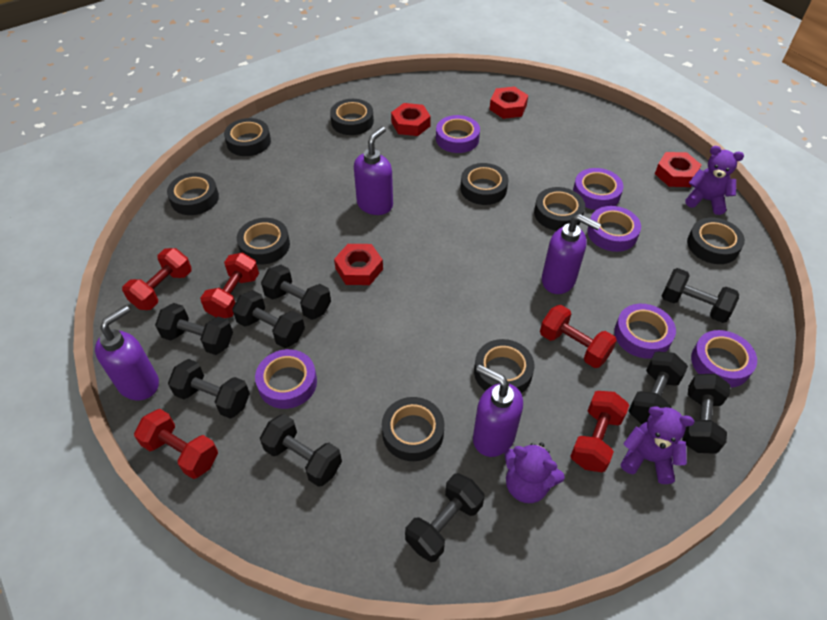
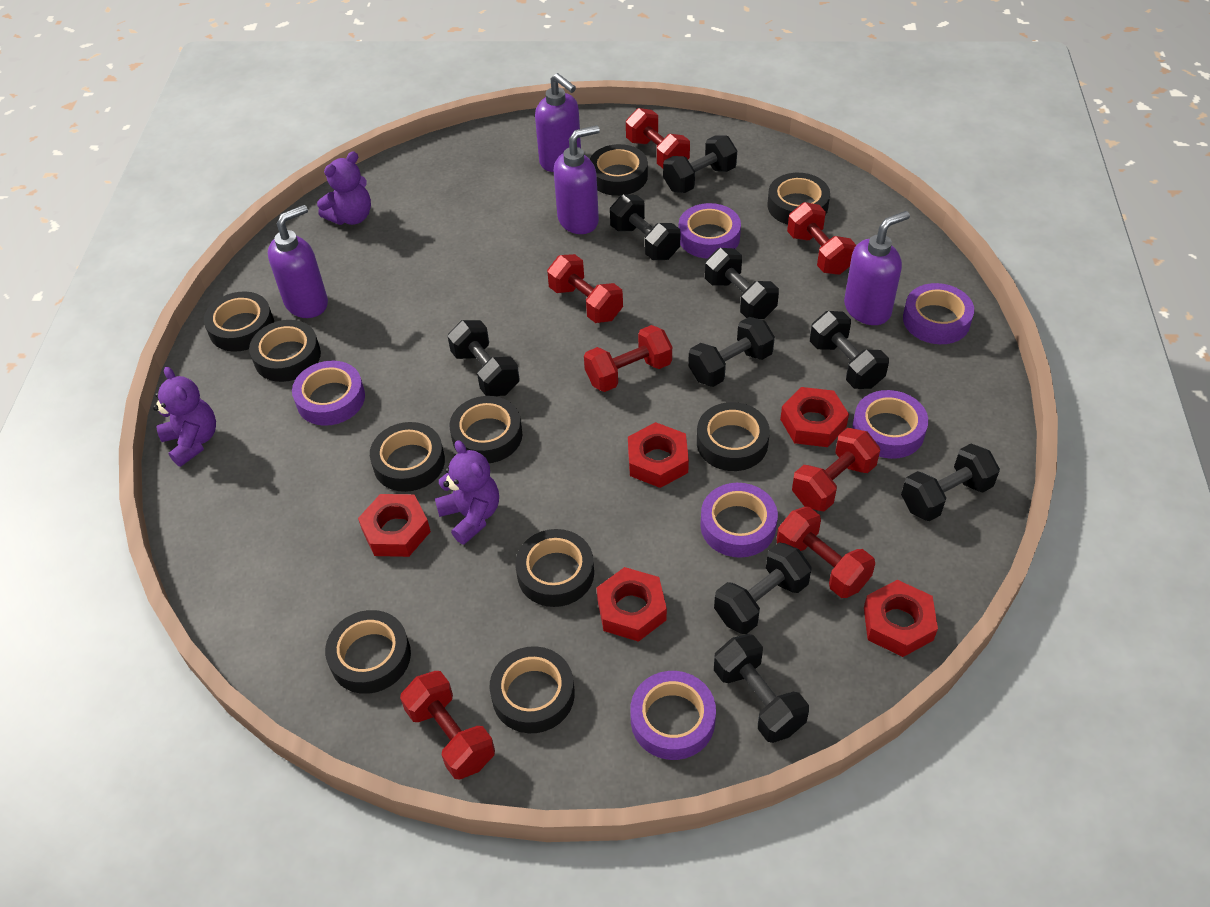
black tape: [167,172,219,215] [224,118,271,156] [237,218,290,264] [330,99,374,135] [382,397,444,461] [460,163,508,205] [474,339,534,393] [534,187,585,231] [687,218,745,264] = 9 -> [204,291,274,352] [249,320,321,382] [325,610,411,694] [370,422,445,492] [449,396,522,463] [490,646,575,733] [515,529,594,607] [590,144,648,196] [697,402,770,471] [767,173,830,225] = 10
red dumbbell: [122,248,192,310] [134,409,218,479] [200,252,259,318] [540,305,617,368] [570,391,629,472] = 5 -> [400,671,495,780] [547,254,623,323] [584,325,672,392] [626,108,690,168] [776,507,875,598] [787,202,856,275] [792,428,880,511] = 7
red nut: [334,244,383,285] [391,103,431,136] [489,86,528,119] [655,152,702,187] = 4 -> [358,494,431,557] [596,567,667,642] [628,422,689,488] [780,387,849,447] [864,580,938,657] = 5

